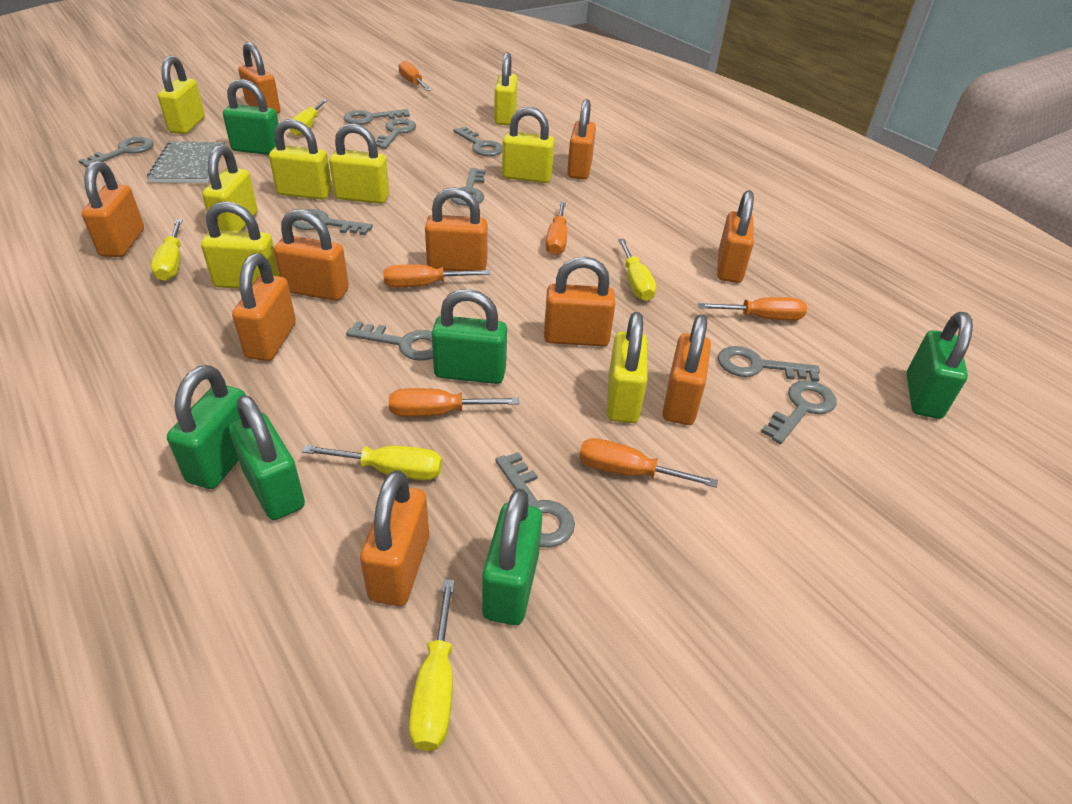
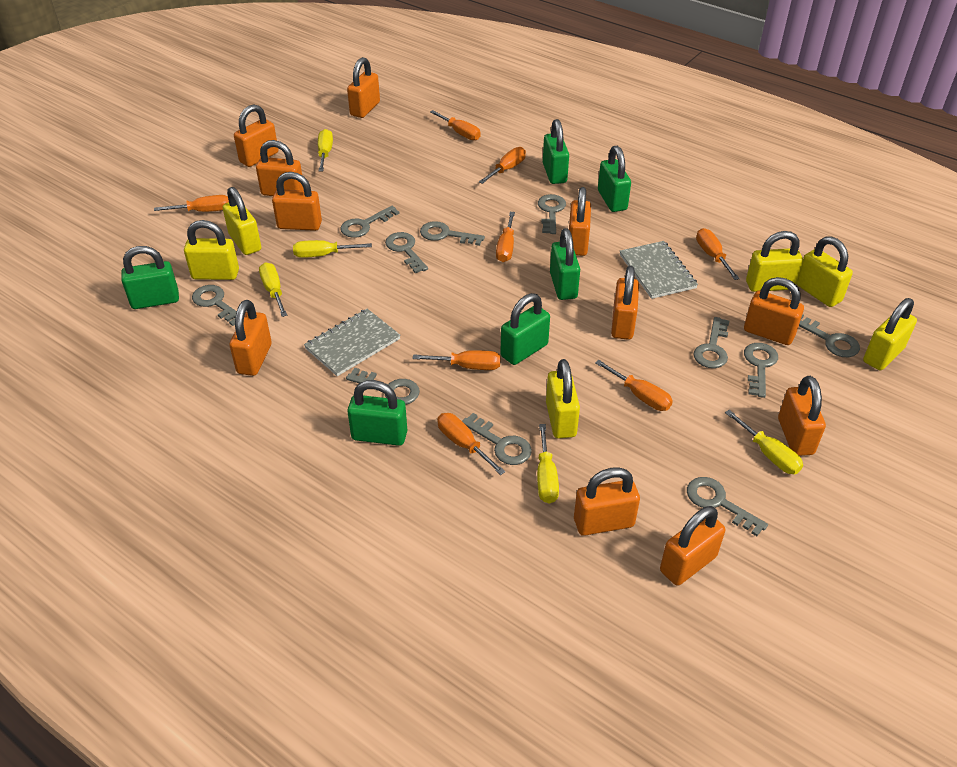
grey key: [78,137,154,167] [293,209,373,235] [344,109,410,125] [346,321,433,361] [376,118,416,149] [450,168,486,206] [453,127,503,156] [495,452,575,547] [718,346,820,382] [761,380,837,444] = 10 -> [192,285,237,326] [340,206,400,238] [346,368,420,405] [385,232,428,273] [420,221,485,246] [462,413,532,465] [538,194,566,234] [687,477,768,536] [693,317,729,368] [744,343,778,398] [799,314,860,357] = 11
grey notebook: [147,141,225,183] = 1 -> [304,309,401,376] [620,241,698,299] = 2
orange padlock: [82,161,144,257] [232,253,296,361] [238,42,280,114] [274,209,349,301] [360,470,429,606] [425,187,488,271] [544,257,615,346] [567,99,596,179] [662,314,711,425] [717,190,754,283] = 10 -> [229,300,272,376] [234,105,278,167] [256,140,304,196] [272,172,322,231] [347,57,380,118] [569,187,591,256] [574,467,640,536] [611,266,639,340] [660,506,725,586] [744,277,804,345] [778,376,826,456] = 11
orange screwdriver: [383,264,490,288] [389,388,519,417] [398,61,431,91] [546,201,567,255] [579,438,718,488] [698,297,807,320] = 6 -> [154,195,229,212] [412,350,501,370] [430,110,481,141] [437,413,505,475] [479,147,526,184] [496,212,515,262] [595,360,673,411] [696,228,740,280] = 8
yellow padlock: [158,55,205,134] [201,201,280,289] [202,145,258,231] [269,119,332,200] [329,123,389,204] [494,52,518,126] [502,107,555,183] [607,312,647,423] = 8 -> [184,220,239,280] [223,187,261,255] [546,359,580,439] [746,231,803,292] [796,236,853,307] [863,298,917,370] = 6

